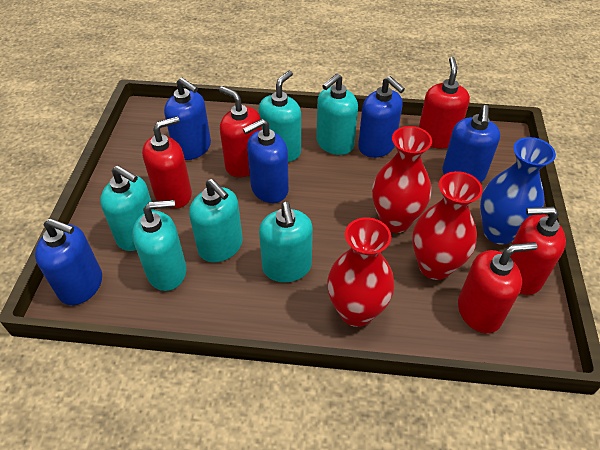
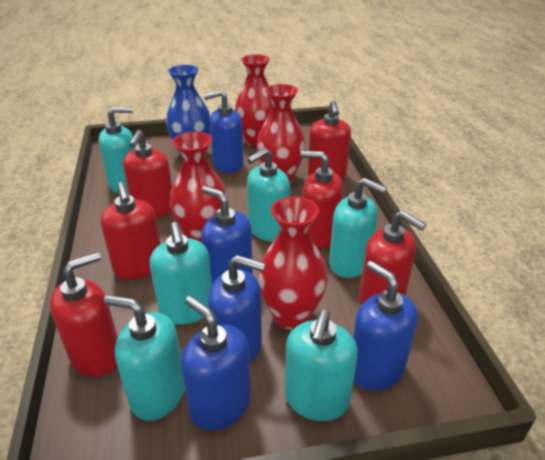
red soap dispenser: [142,116,192,209] [219,86,262,177] [419,57,470,148] [458,242,537,333] [510,207,566,295] = 5 -> [50,252,118,377] [101,182,160,279] [123,130,172,218] [300,151,343,249] [308,100,351,180] [359,210,426,305] = 6
red vase: [327,217,394,327] [372,126,432,233] [412,171,483,280] = 3 -> [170,132,228,243] [235,54,272,147] [257,84,305,183] [258,197,328,329] = 4

